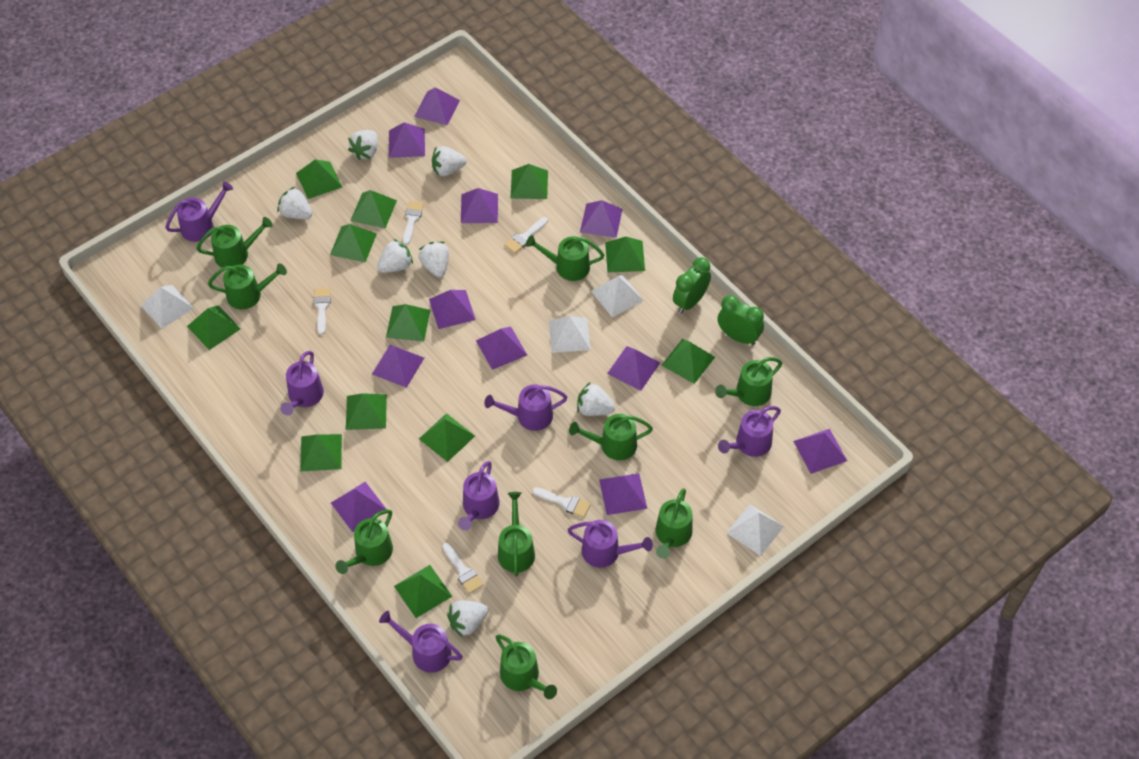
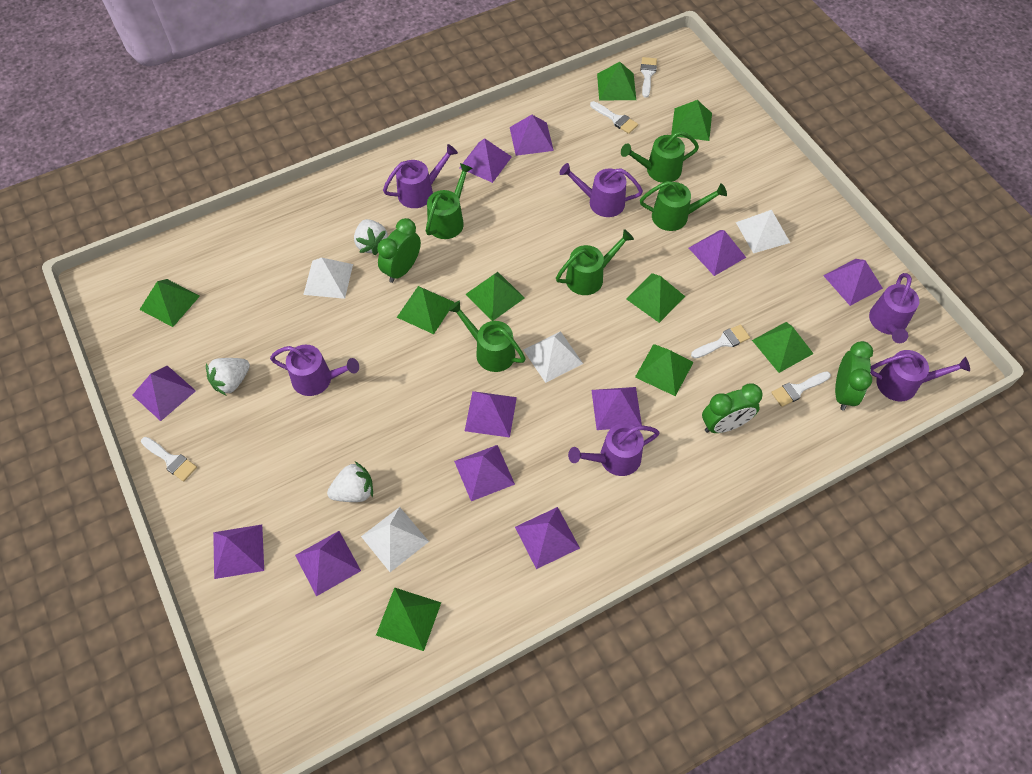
green clock: [673,257,711,313] [717,295,764,345] = 2 -> [377,218,421,283] [702,383,763,433] [835,341,873,410] = 3
green pyramid: [187,305,241,350] [296,159,342,199] [300,434,342,472] [330,224,377,262] [346,393,387,430] [350,190,397,228] [386,304,430,341] [394,565,452,618] [419,413,475,462] [510,164,548,199] [605,237,645,272] [662,339,715,384] = 12 -> [139,279,200,327] [376,587,441,651] [397,286,455,334] [466,272,524,321] [597,62,636,101] [626,273,685,323] [635,344,694,396] [671,100,712,141] [752,322,814,373] = 9
green watering can: [196,217,273,268] [208,264,287,309] [335,509,393,574] [496,635,557,699] [498,492,535,577] [526,235,604,281] [569,414,653,460] [655,488,693,559] [715,357,782,406] = 9 -> [426,163,473,239] [448,301,526,372] [556,229,634,295] [621,131,699,183] [640,181,727,231] = 5
purple watering can: [165,181,233,242] [280,351,324,415] [379,611,463,673] [458,461,500,530] [484,384,567,431] [567,520,653,568] [718,406,781,457] = 7 -> [270,345,359,396] [383,144,458,208] [560,163,643,217] [568,424,660,476] [869,273,919,343] [870,350,970,402] = 6
white strawberry: [277,187,312,219] [348,130,378,160] [377,239,413,273] [419,241,449,277] [432,146,467,176] [447,600,488,638] [577,382,615,416] = 7 -> [206,358,250,396] [327,462,373,502] [354,219,388,255] = 3

